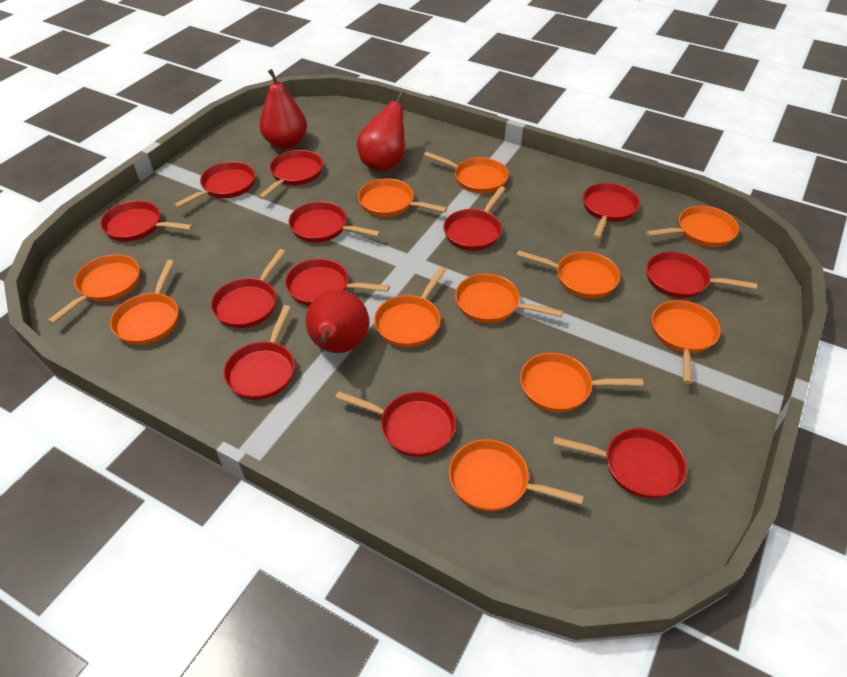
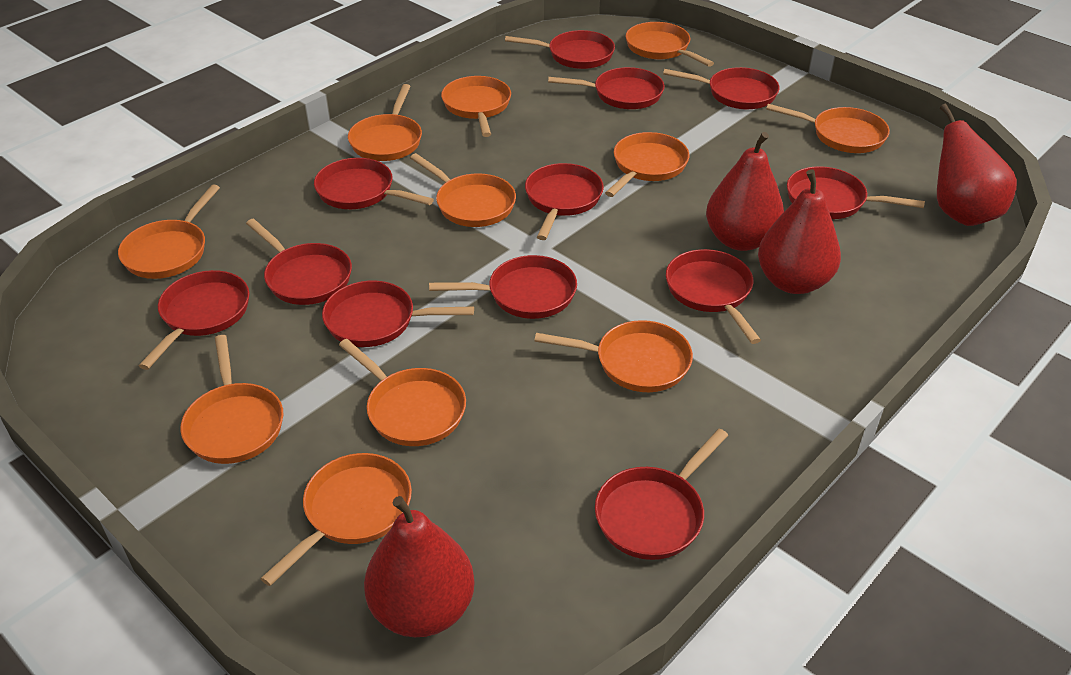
red pear: [259,69,307,149] [306,290,369,353] [357,90,405,171] = 3 -> [364,496,475,637] [706,132,784,251] [758,169,841,294] [937,104,1017,226] = 4

